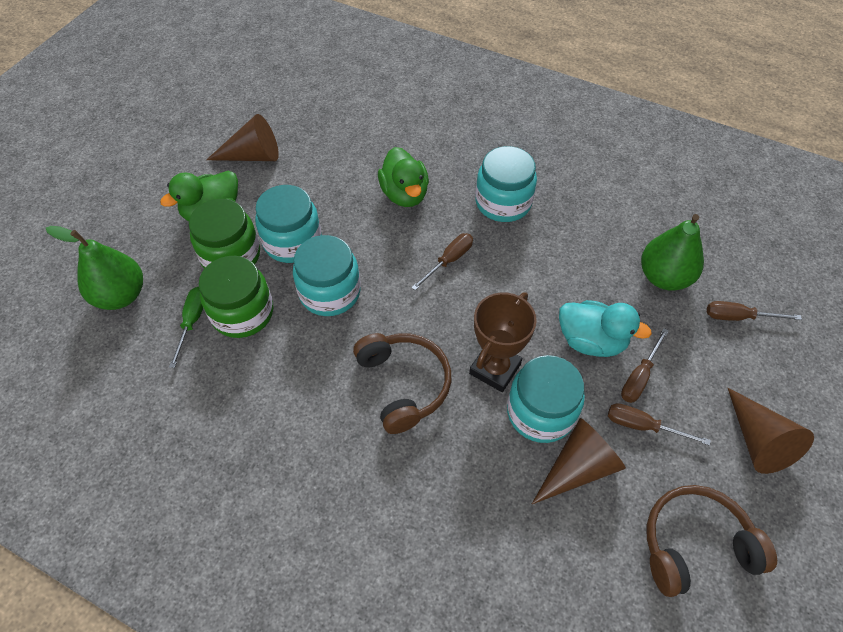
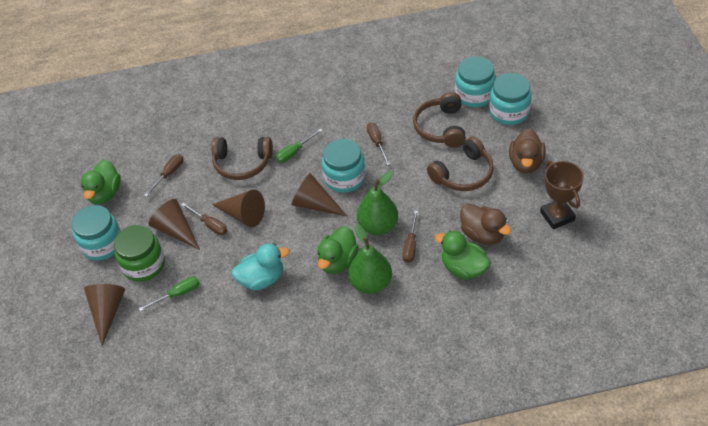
brown cone: [206,114,279,161] [532,418,626,504] [728,388,814,474] = 3 -> [84,284,125,346] [148,199,200,250] [212,190,265,227] [291,173,347,216] = 4
brown duck: none = 0 -> [460,203,511,245] [509,129,546,173] = 2
brown headphones: [353,333,451,434] [647,485,777,597] = 2 -> [211,137,273,180] [413,92,466,148] [427,136,494,191] = 3
green duck: [160,171,238,221] [378,147,429,207] = 2 -> [81,160,121,204] [318,226,359,274] [435,231,491,280] = 3
green jar: [189,199,260,269] [199,256,273,338] = 2 -> [114,225,165,282] = 1
green screwdriver: [169,287,203,368] = 1 -> [139,277,200,312] [276,129,323,163] = 2

